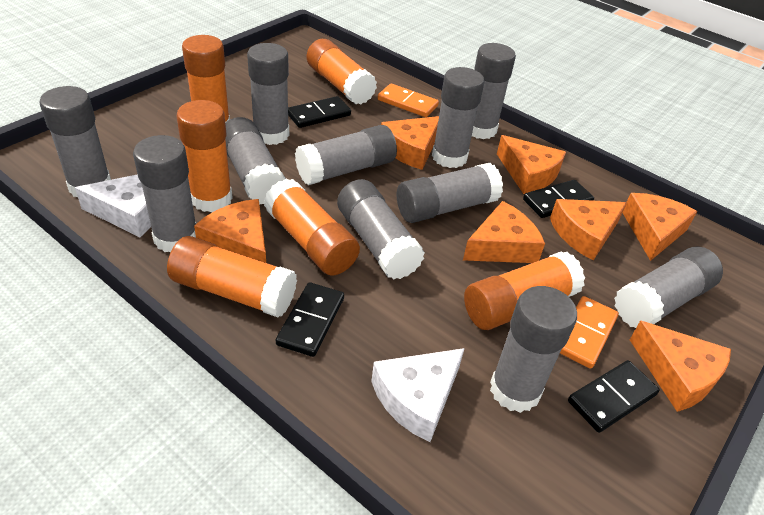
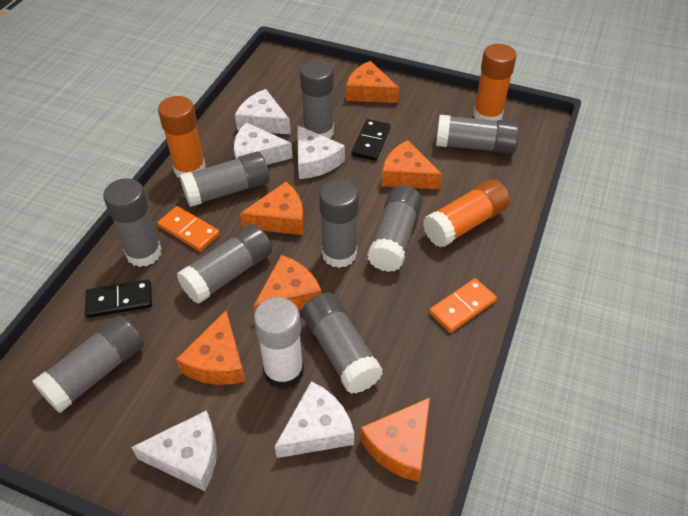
black domino: [276,282,344,357] [288,96,351,128] [523,180,594,218] [568,360,660,433] = 4 -> [85,279,152,318] [352,119,391,161] = 2
grey glue stick: [39,86,111,197] [133,135,196,252] [225,117,286,205] [247,43,289,145] [295,125,397,185] [337,179,425,280] [397,163,503,223] [432,67,485,168] [472,43,516,139] [490,286,577,413] [614,247,723,328] = 11 -> [32,315,144,413] [103,178,162,267] [177,224,272,304] [180,152,270,207] [300,60,334,139] [302,292,383,394] [319,179,359,268] [367,185,422,272] [436,115,519,154] = 9
orange cheese: [194,199,266,263] [381,116,439,170] [463,201,545,263] [497,135,566,194] [550,199,627,261] [623,193,697,261] [630,320,731,412] = 7 -> [176,311,245,385] [240,182,304,235] [253,255,322,312] [346,61,399,103] [360,397,430,482] [382,140,442,189] = 6
orange glue stick: [167,236,297,317] [176,100,233,212] [182,35,230,123] [264,179,360,275] [307,39,377,105] [464,251,585,330] = 6 -> [158,96,206,178] [423,179,510,248] [473,44,517,121] = 3
white cheese: [75,174,151,237] [371,348,465,442] = 2 -> [131,410,217,491] [234,122,293,165] [235,89,291,134] [275,381,354,458] [297,125,345,179] = 5
white glue stick: none = 0 -> [254,297,304,389] = 1

